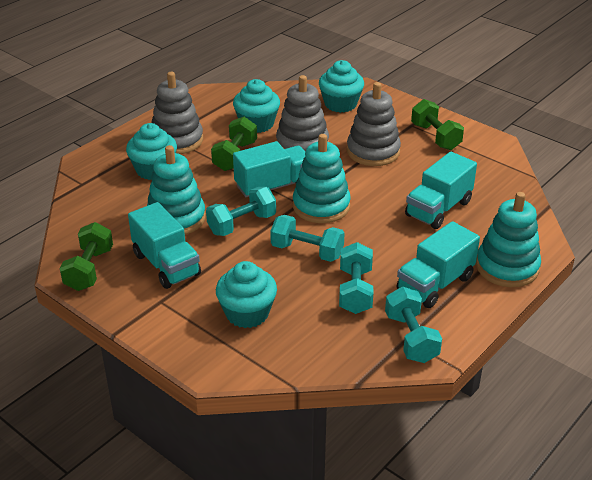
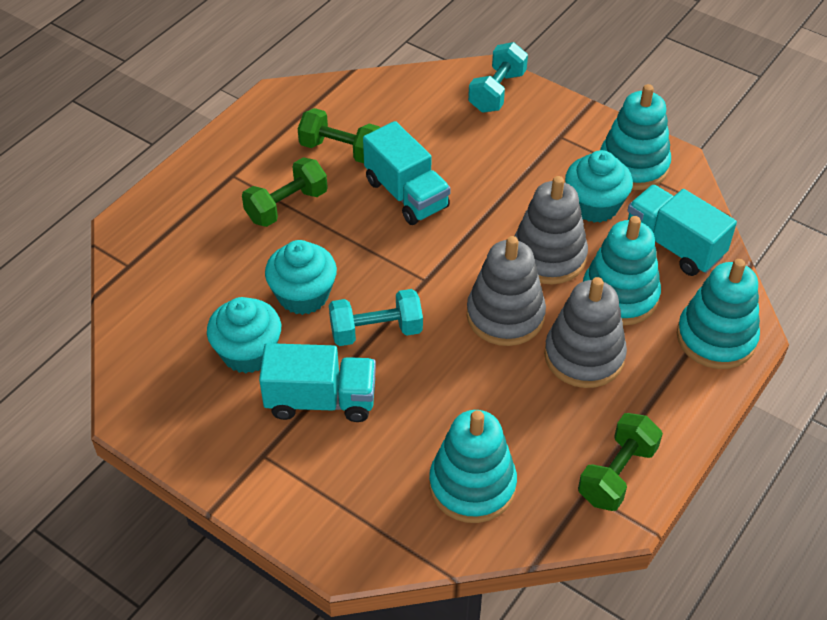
turquoise cupcake: [126,123,177,180] [216,261,277,328] [233,79,280,133] [319,60,364,113] = 4 -> [207,297,281,373] [265,240,337,315] [565,150,633,223] = 3
turquoise dumbbell: [206,187,276,236] [270,215,345,262] [339,242,373,314] [385,287,442,363] = 4 -> [329,289,423,346] [468,42,528,113] = 2
turquoise stacking toy: [147,145,206,235] [293,134,351,223] [476,192,541,287] = 3 -> [429,410,517,523] [583,216,661,326] [600,84,671,190] [677,259,760,369] = 4
turquoise truck: [128,202,201,289] [233,141,305,197] [397,221,480,308] [405,152,477,229] = 4 -> [259,343,376,422] [363,121,451,225] [628,185,737,276] = 3

